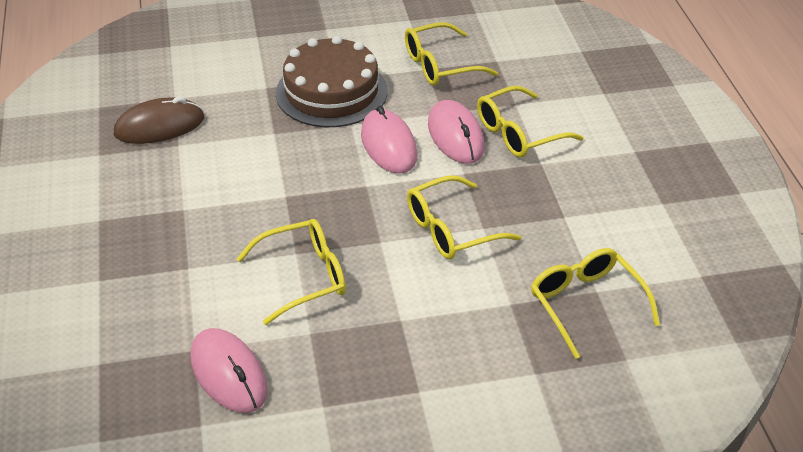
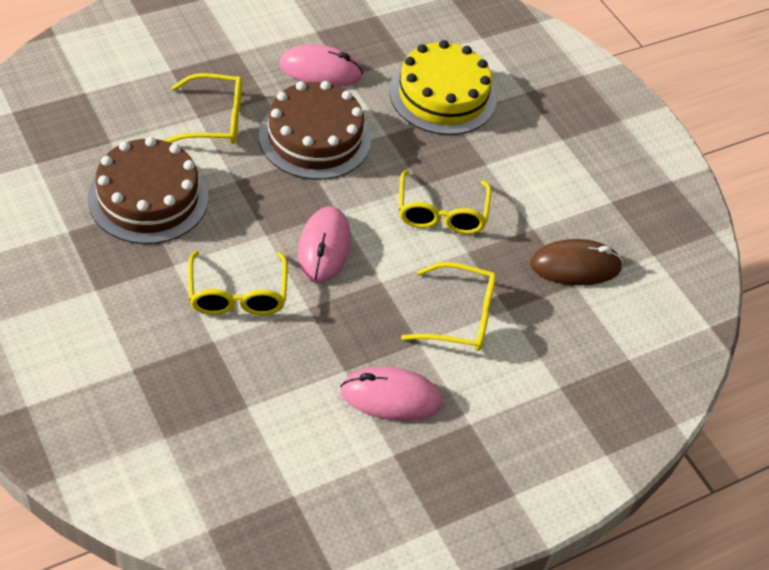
brown cake: [276,36,388,127] = 1 -> [88,137,209,244] [259,81,371,180] = 2
yellow cake: none = 0 -> [389,40,496,135] = 1
yellow glasses: [237,219,346,325] [405,22,498,86] [407,175,521,259] [477,86,584,158] [531,248,660,359] = 5 -> [163,73,242,144] [188,251,288,315] [399,170,491,234] [401,262,496,351] = 4

